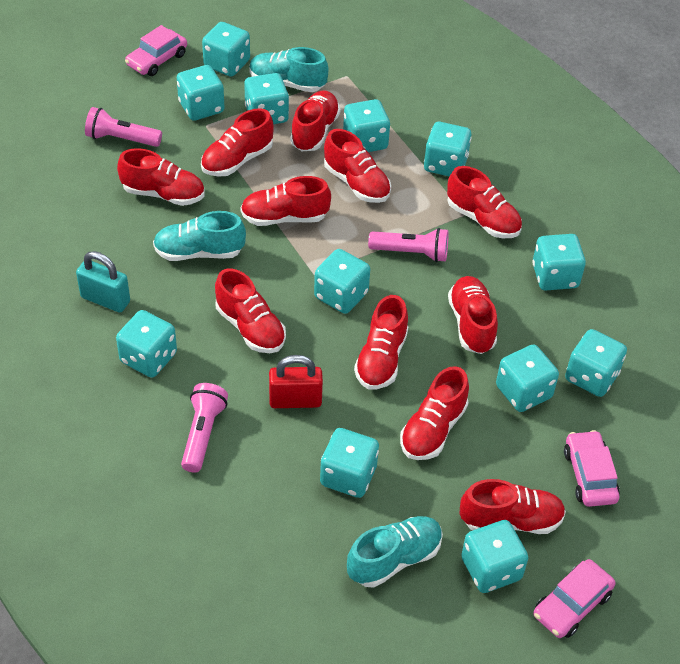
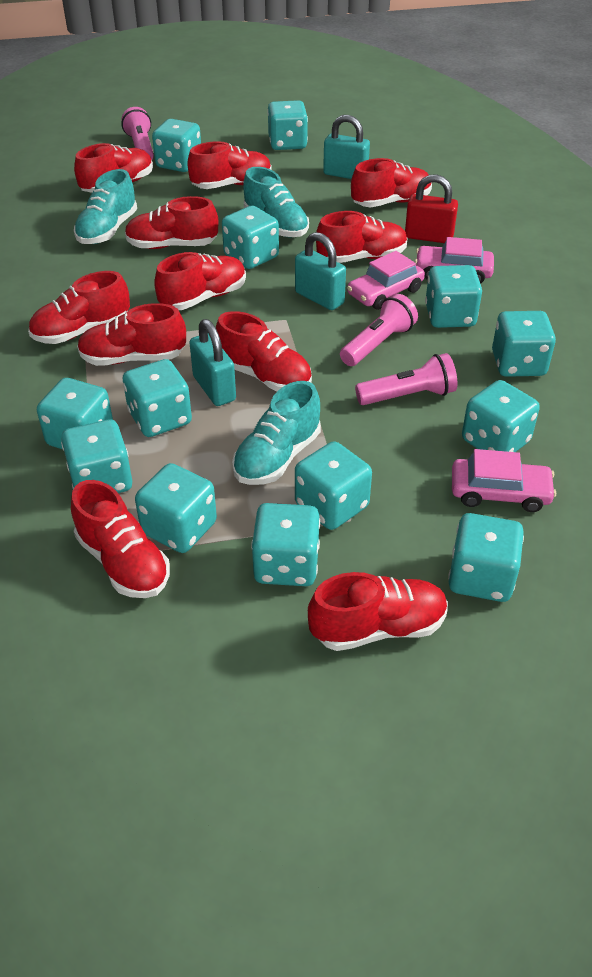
turquoise dice: [116,310,177,378] [177,65,225,121] [202,22,250,77] [244,73,289,124] [314,249,370,314] [320,428,379,498] [343,99,390,152] [424,122,472,176] [461,520,528,593] [496,344,559,412] [532,234,586,291] [565,329,627,397] = 12 -> [37,378,113,449] [61,419,132,493] [122,359,192,437] [135,463,217,553] [152,119,201,172] [222,206,279,269] [251,503,320,586] [267,100,308,150] [295,441,372,530] [425,265,482,328] [448,513,524,602] [462,380,540,452] [492,311,556,377] = 13
turquoise padlock: [76,251,130,312] = 1 -> [189,319,236,406] [295,232,346,310] [323,115,370,179] = 3

